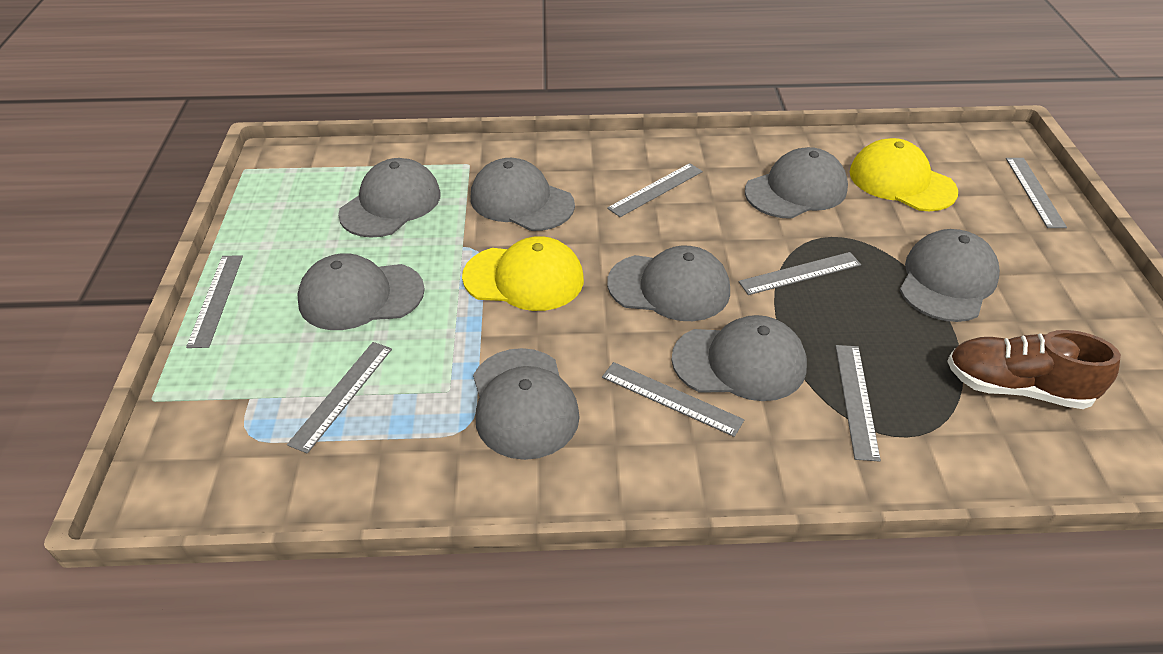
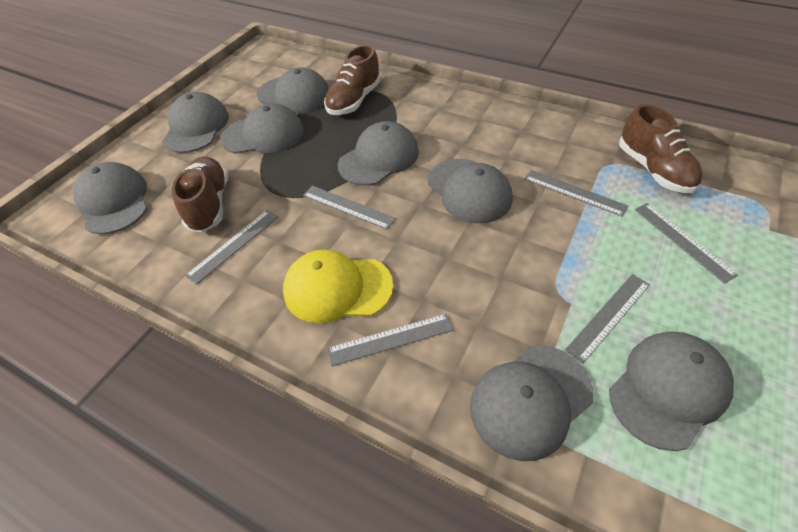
brown shoe: [947,330,1121,409] = 1 -> [172,157,228,233] [324,45,381,115] [619,104,703,193] = 3
grey ruler: [186,255,243,348] [287,342,392,454] [602,362,744,437] [607,163,703,217] [738,252,861,295] [836,345,881,461] [1006,158,1067,228] = 7 -> [185,210,278,285] [303,185,396,230] [327,314,454,366] [524,170,629,217] [565,274,650,363] [634,203,738,284] = 6
yellow cap: [462,236,584,311] [850,138,958,211] = 2 -> [283,250,393,323] = 1

